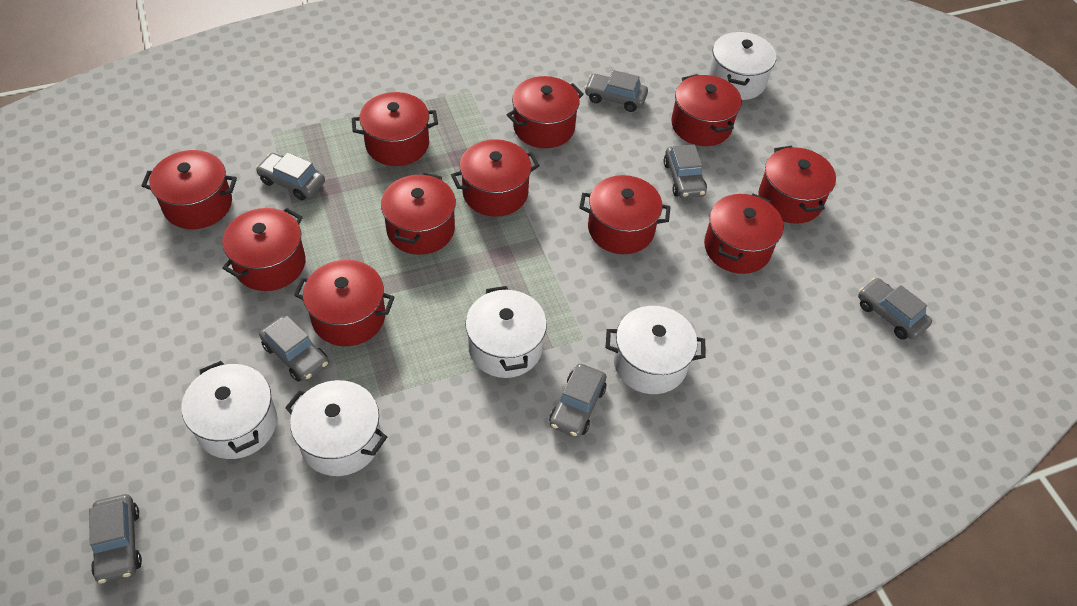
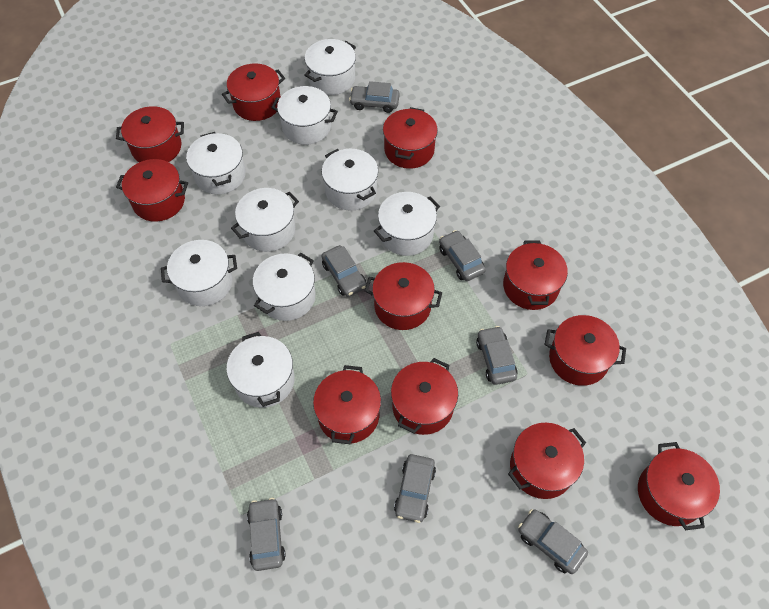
white pot: [182,361,277,459] [285,380,387,476] [465,286,547,378] [606,306,706,394] [708,32,776,100] = 5 -> [161,240,237,306] [186,132,246,194] [226,332,295,408] [231,188,299,252] [253,253,316,321] [271,86,338,145] [304,39,356,95] [322,149,378,211] [374,192,440,256] = 9

